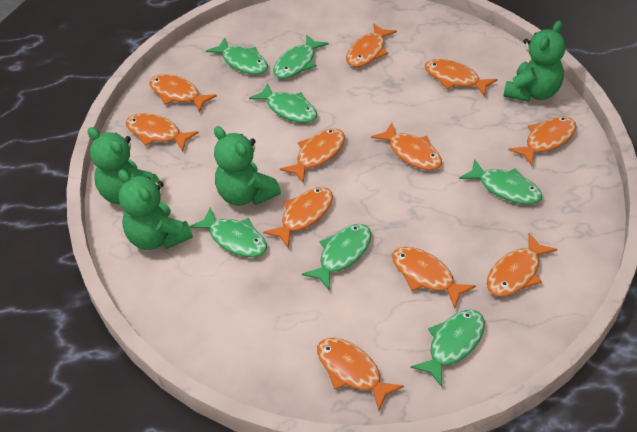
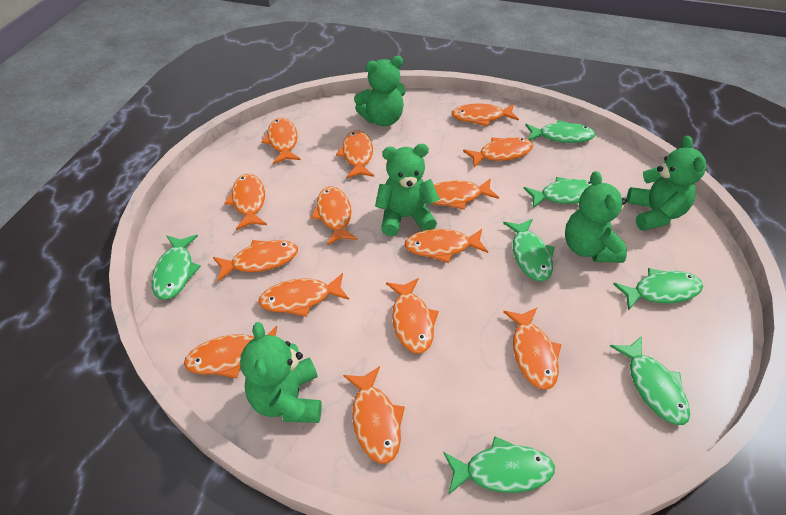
green teddy bear: [87,127,160,204] [118,170,193,250] [214,126,281,206] [503,21,565,102] = 4 -> [240,322,322,423] [354,56,406,126] [375,144,440,236] [565,171,627,263] [627,136,706,231] = 5
orange fish: [126,113,199,151] [149,74,217,112] [263,187,333,247] [280,129,345,183] [317,338,404,411] [346,23,397,67] [371,123,442,170] [392,247,476,308] [425,59,498,97] [487,233,557,296] [508,116,576,166] = 11 -> [184,326,277,378] [213,240,298,282] [225,174,267,230] [258,273,349,317] [261,118,301,164] [311,187,358,245] [336,130,374,178] [343,366,405,463] [386,278,439,354] [404,229,488,263] [432,178,499,210] [451,103,519,126] [463,137,533,167] [503,308,562,390] = 14

